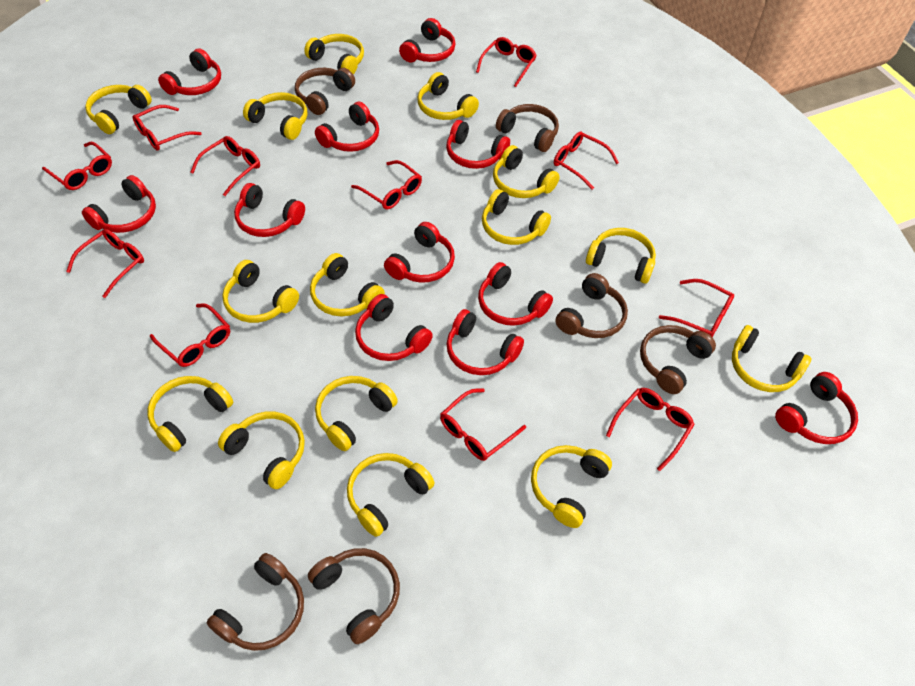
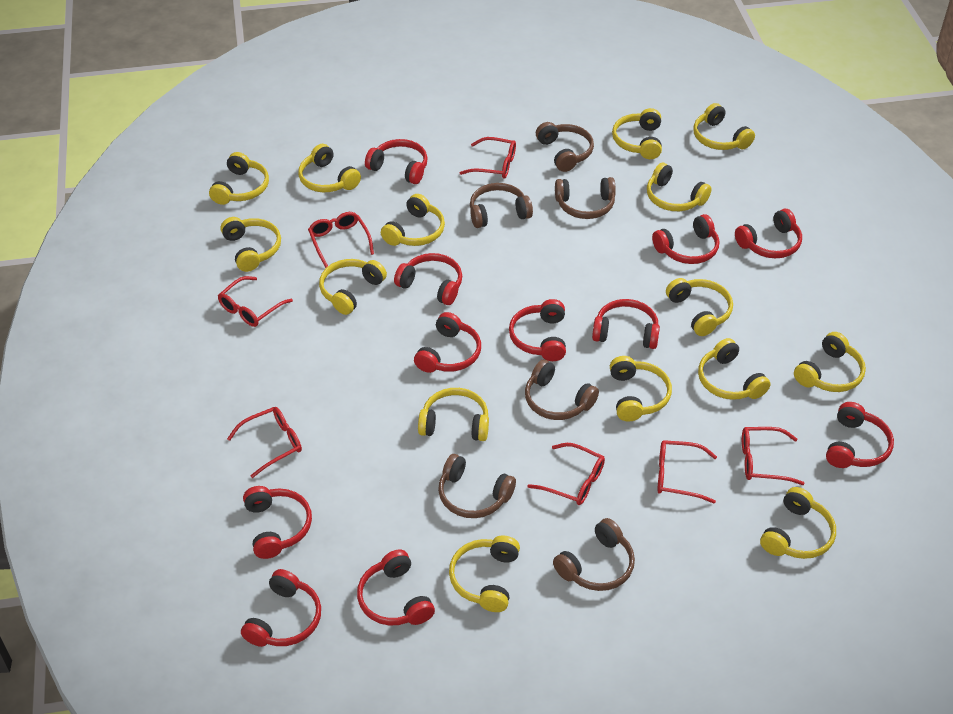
red glasses: [42,141,112,190] [66,229,144,298] [133,105,202,151] [150,303,230,367] [191,136,260,196] [351,160,422,210] [440,388,526,461] [476,37,537,87] [554,131,619,190] [606,388,695,471] [659,279,734,337] = 11 -> [218,276,293,327] [227,407,302,478] [308,212,374,268] [460,137,516,179] [528,443,605,505] [657,440,717,504] [742,427,805,485] = 7

